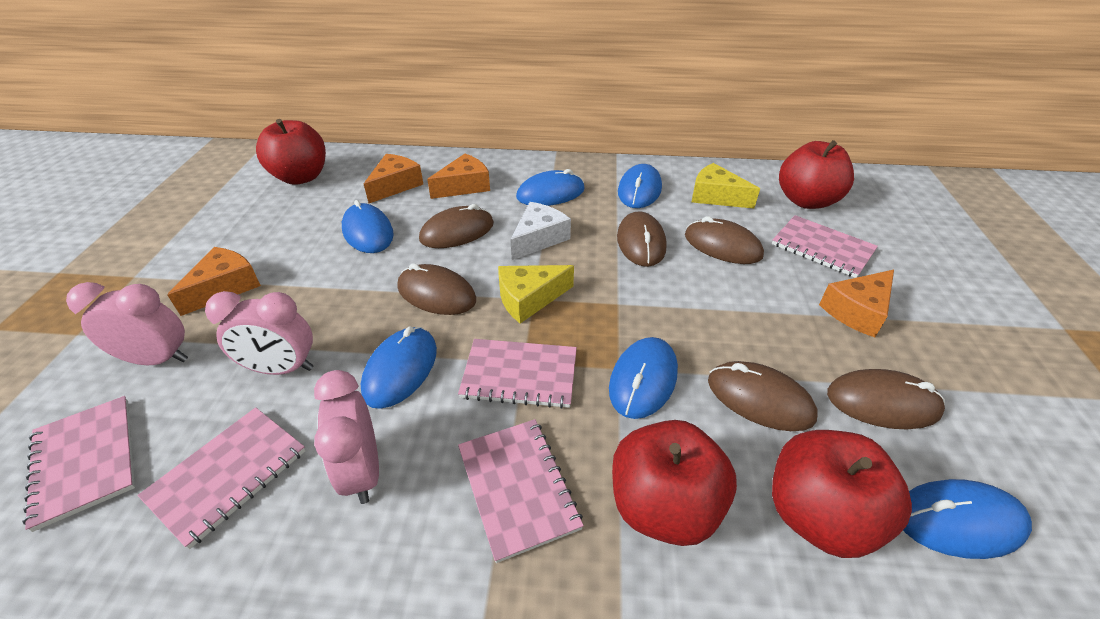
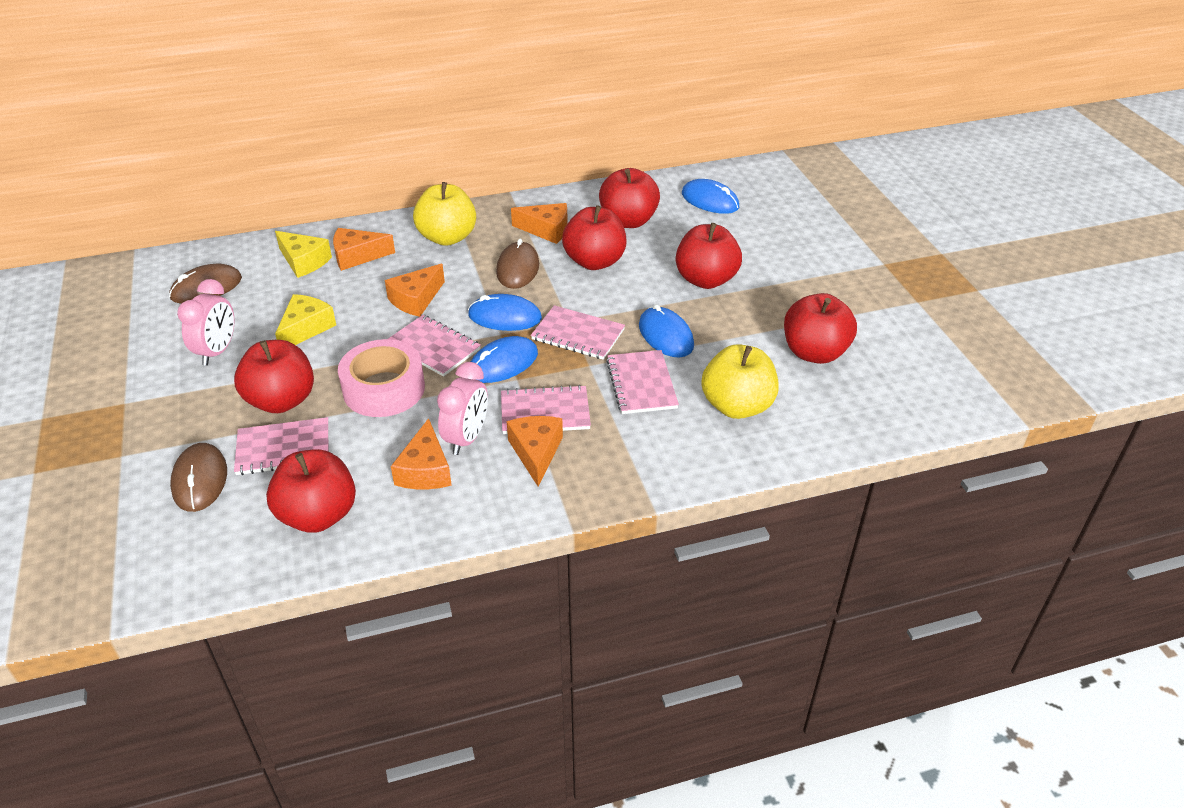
blue mouse: [342,200,394,253] [361,327,437,409] [516,169,585,206] [609,337,678,419] [618,164,662,208] [903,479,1032,559] = 6 -> [468,294,542,331] [471,336,538,383] [639,304,694,358] [682,179,739,214] = 4
brown mouse: [397,263,476,315] [419,204,494,248] [617,211,667,267] [685,216,764,264] [708,361,818,431] [827,369,945,429] = 6 -> [169,264,242,304] [170,443,227,512] [496,239,539,289] = 3
orange cheese: [167,247,261,316] [364,154,423,203] [427,154,490,199] [819,269,894,337] = 4 -> [333,228,395,271] [385,264,445,317] [391,418,452,489] [507,416,563,487] [511,203,568,244] = 5
pink clock: [66,282,188,365] [205,291,313,375] [314,370,379,504] = 3 -> [177,279,234,366] [437,362,488,455] = 2
pink tape: none = 0 -> [338,339,425,417] = 1
red apple: [256,119,326,185] [612,420,737,546] [772,430,912,558] [779,140,854,209] = 4 -> [234,340,314,413] [266,449,356,533] [562,205,626,270] [599,168,660,228] [676,223,742,289] [784,293,857,364] = 6
white cheese: [510,202,571,260] = 1 -> none = 0
yellow apple: none = 0 -> [413,182,476,246] [701,344,779,419] = 2

